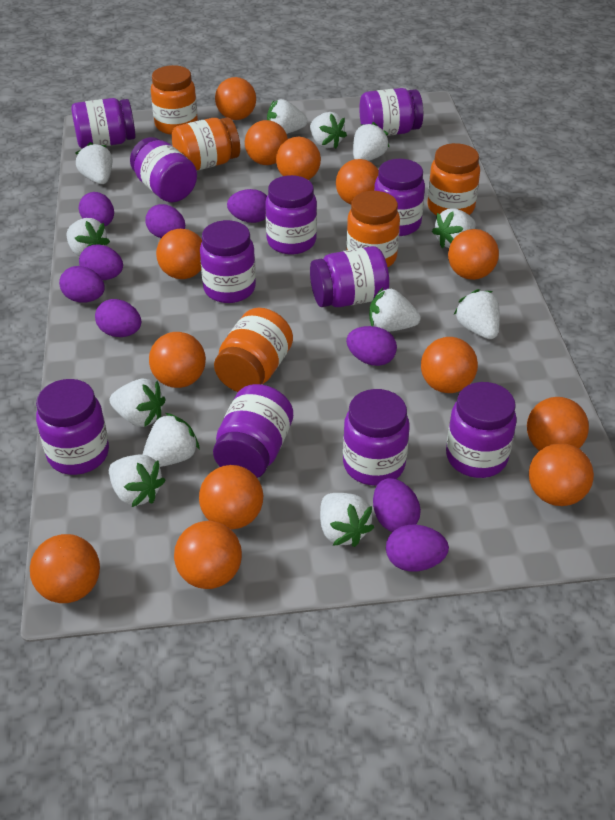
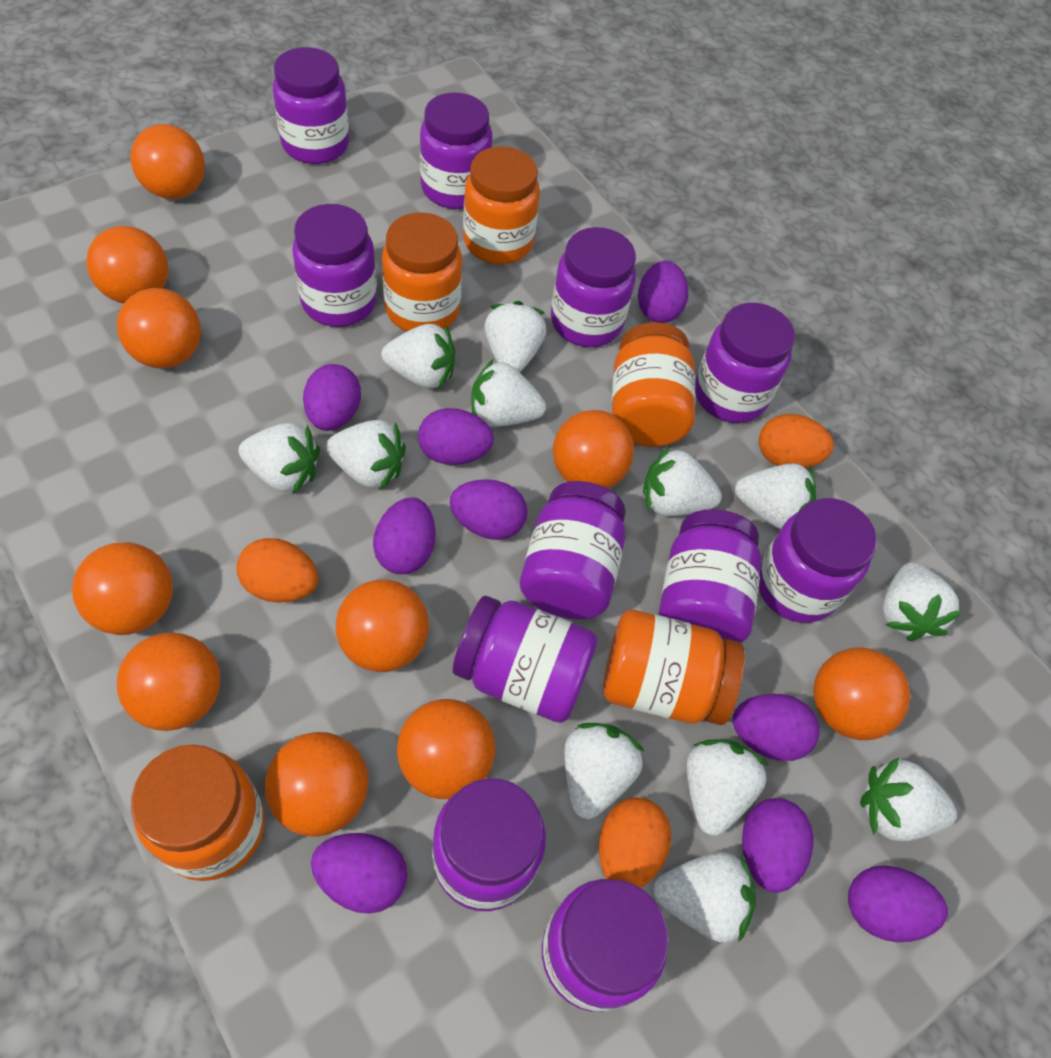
orange ball: [30,534,100,603] [149,332,206,388] [156,229,202,279] [174,521,242,589] [199,465,263,529] [215,77,256,120] [245,120,288,165] [276,137,321,180] [336,159,379,205] [421,337,478,393] [448,229,499,280] [527,397,589,451] [529,443,594,506] = 13 -> [72,542,173,635] [86,226,168,304] [117,288,201,368] [117,632,221,731] [130,124,205,199] [265,732,368,837] [336,580,429,672] [397,699,495,799] [553,410,634,489] [814,648,910,740] = 10
orange egg: none = 0 -> [236,538,318,603] [599,797,671,888] [759,414,834,468] = 3

